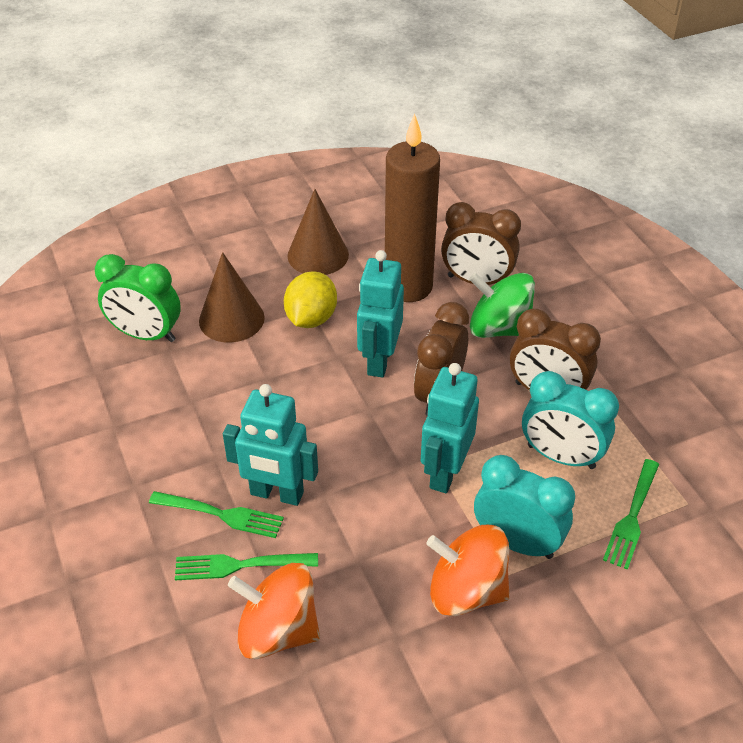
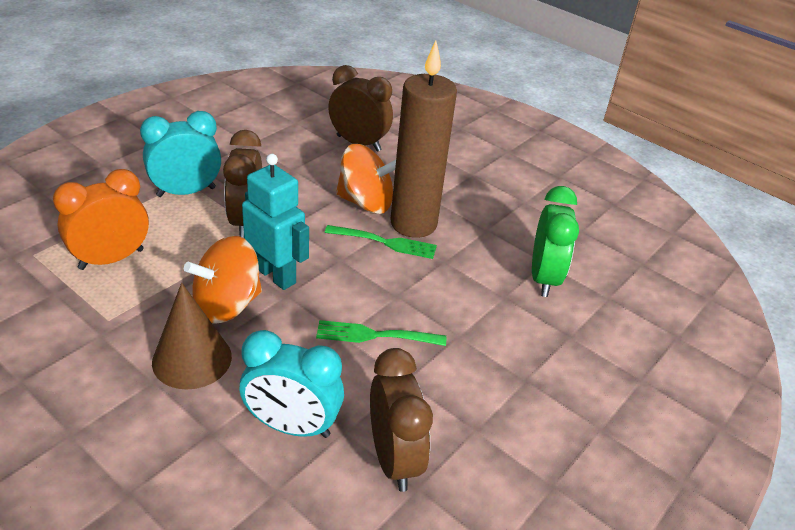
brown cone: [199,252,265,343] [287,189,349,275] = 2 -> [152,283,232,390] = 1
green fork: [149,491,284,538] [175,553,318,580] [603,459,659,570] = 3 -> [316,320,446,346] [324,225,437,259] = 2
green spinning top: [469,273,535,338] = 1 -> none = 0
orange clock: none = 0 -> [53,169,149,270] = 1
turquoise robot: [223,384,318,506] [357,250,404,378] [421,363,479,493] = 3 -> [242,154,309,290] = 1
yellow lemon: [284,271,337,328] = 1 -> none = 0

